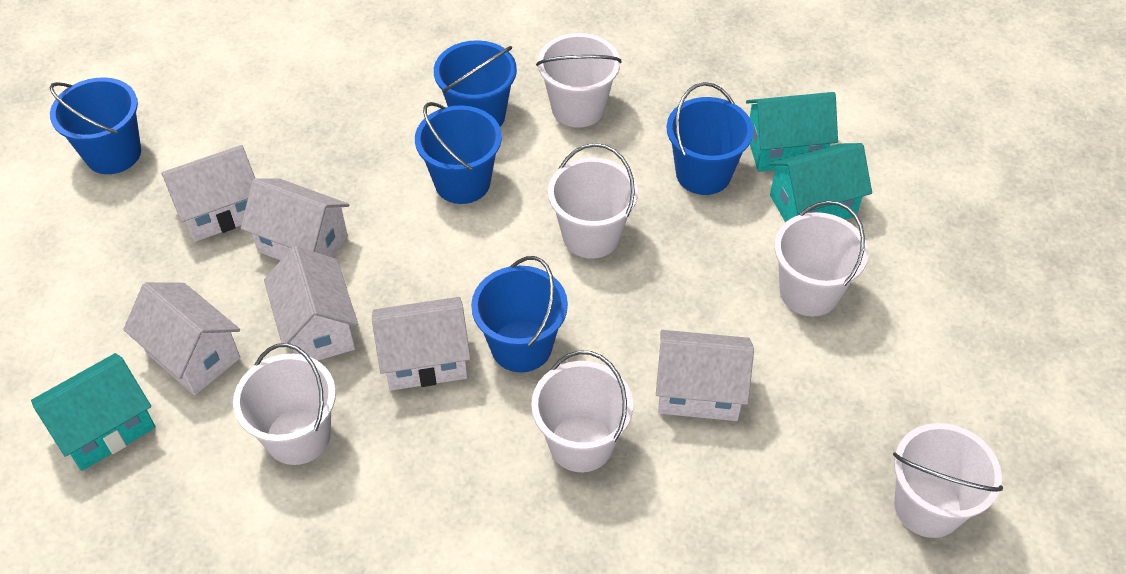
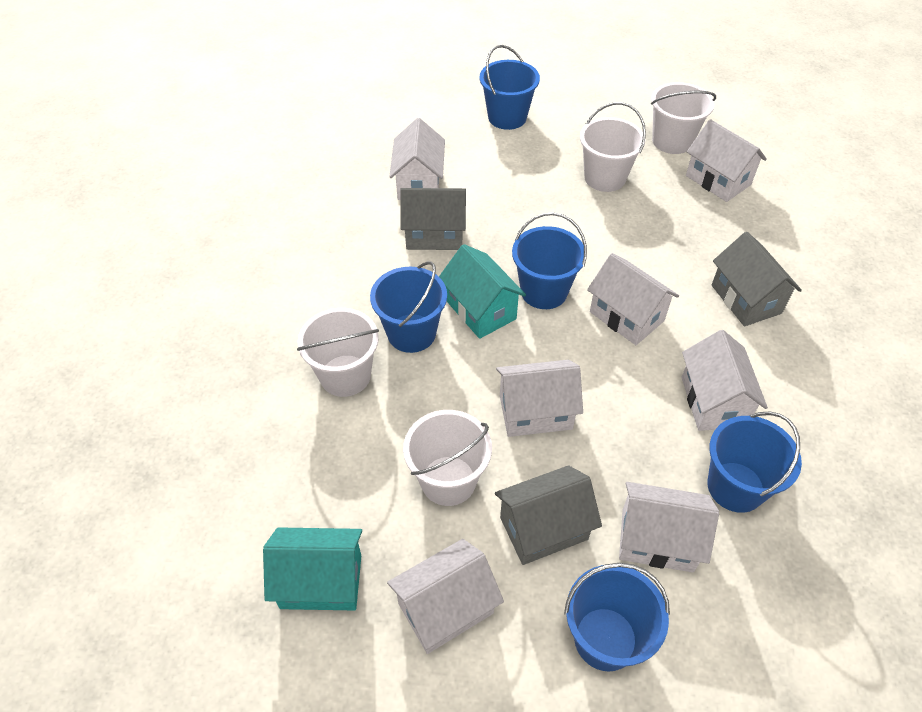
grey house: none = 0 -> [400,188,466,250] [495,465,602,565] [711,232,802,326] = 3
turquoise house: [31,353,156,471] [746,92,838,172] [768,143,872,222] = 3 -> [263,527,362,610] [439,244,526,339] = 2
white bucket: [233,343,336,465] [531,350,633,472] [536,33,622,128] [548,143,638,259] [774,201,868,317] [893,423,1003,538] = 6 -> [297,308,379,397] [403,410,492,506] [580,102,646,192] [651,82,716,154] = 4
white house: [123,282,240,395] [162,145,255,242] [241,179,349,261] [264,246,358,361] [372,297,471,391] [656,330,754,421] = 6 -> [387,539,504,654] [389,118,445,200] [496,360,583,437] [587,253,679,345] [619,482,719,573] [682,330,768,431] [686,119,767,202] = 7

